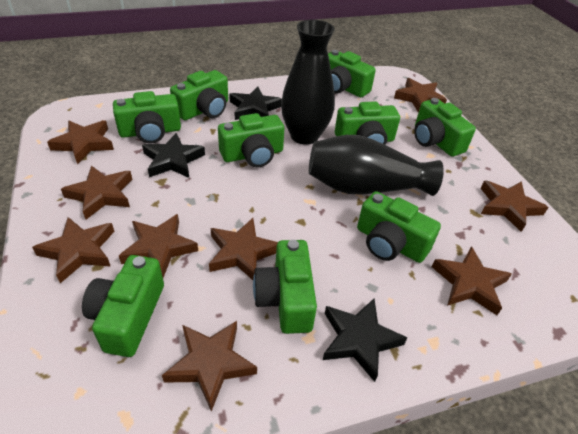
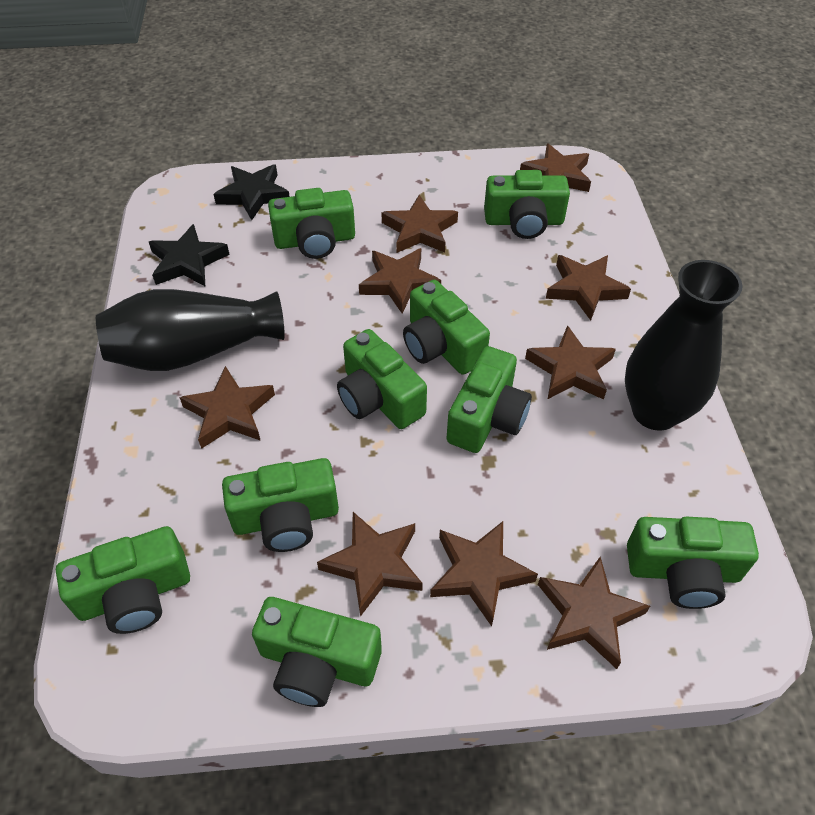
black star: [142,133,205,178] [229,87,282,120] [323,298,407,382] = 3 -> [149,224,230,286] [213,165,290,220] = 2

